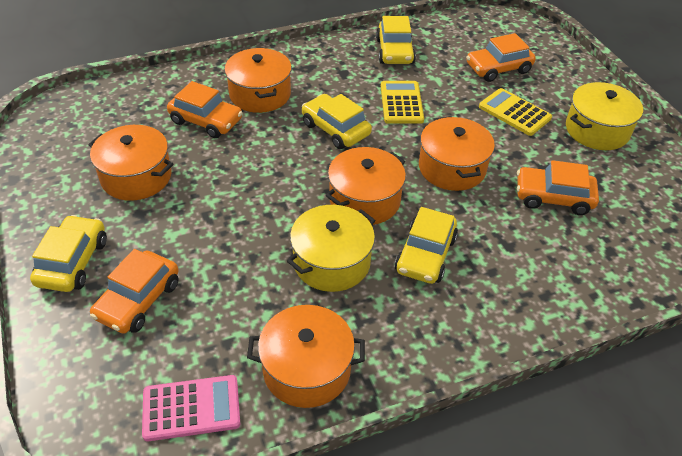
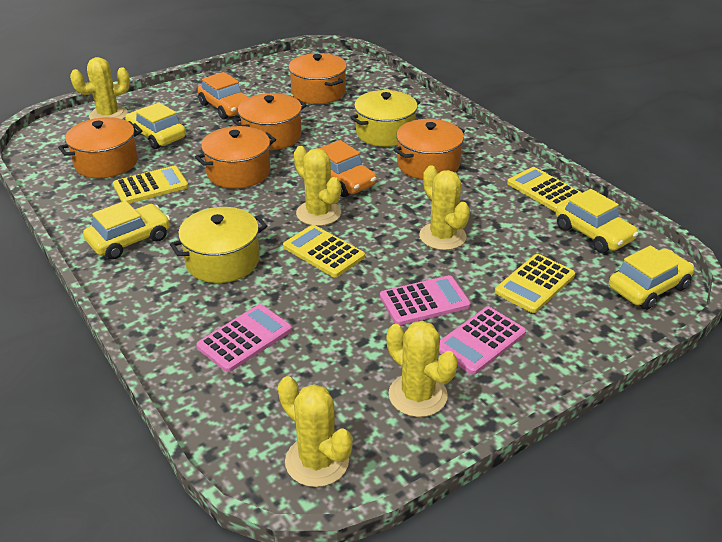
orange car: [90,249,179,334] [167,81,242,138] [466,33,536,82] [517,160,599,215] = 4 -> [198,72,249,120] [318,140,377,197] = 2
pink calculator: [142,375,240,441] = 1 -> [196,304,292,372] [380,275,471,326] [439,307,526,375] = 3
yellow cactus: none = 0 -> [70,57,130,119] [278,376,353,487] [294,146,341,226] [387,321,458,417] [419,166,470,250] = 5
yellow calculator: [381,81,424,124] [479,88,552,136] = 2 -> [113,166,189,204] [283,225,365,277] [495,254,575,313] [507,167,582,212] = 4

